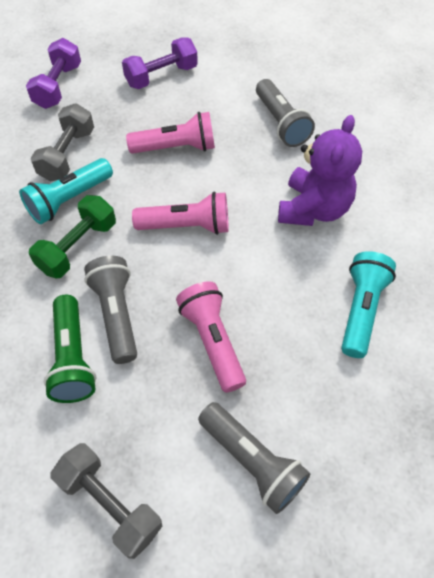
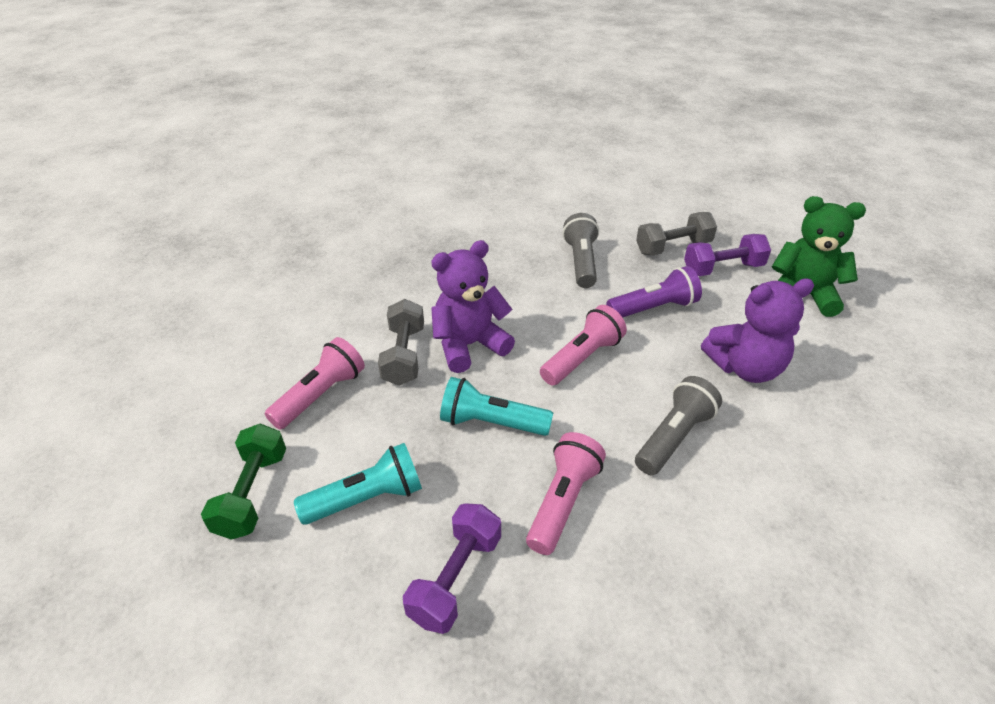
green flashlight: [44,295,97,403] = 1 -> none = 0
green teddy bear: none = 0 -> [772,196,866,317] = 1
grey flashlight: [84,256,137,364] [198,402,310,514] [256,79,315,147] = 3 -> [563,213,599,288] [635,376,722,475] = 2
purple flashlight: none = 0 -> [606,266,702,318] = 1
purple teddy bear: [278,115,362,226] = 1 -> [431,240,515,373] [701,279,814,383] = 2

